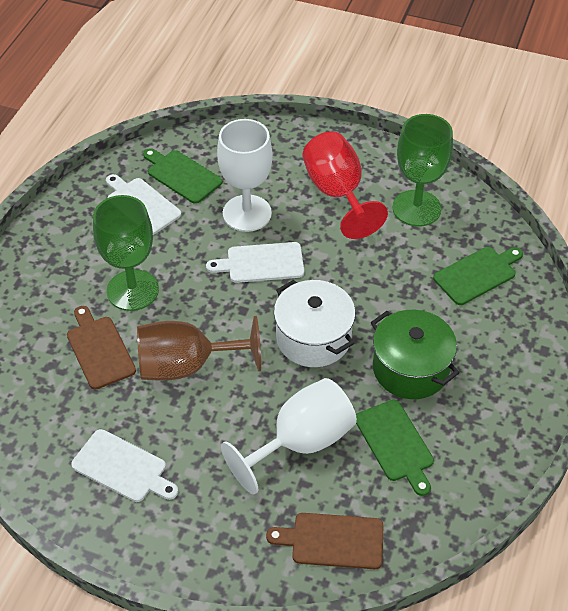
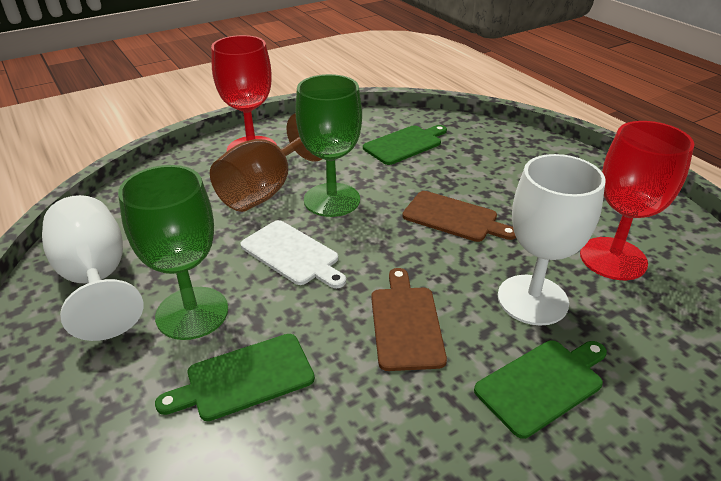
green pot: [371,310,459,399] = 1 -> none = 0
red goblet: [302,131,388,239] = 1 -> [211,35,277,151] [580,121,694,280] = 2
white cutting board: [71,429,178,502] [106,174,181,235] [206,242,304,283] = 3 -> [240,220,346,288] = 1
white pot: [274,280,356,367] = 1 -> none = 0

